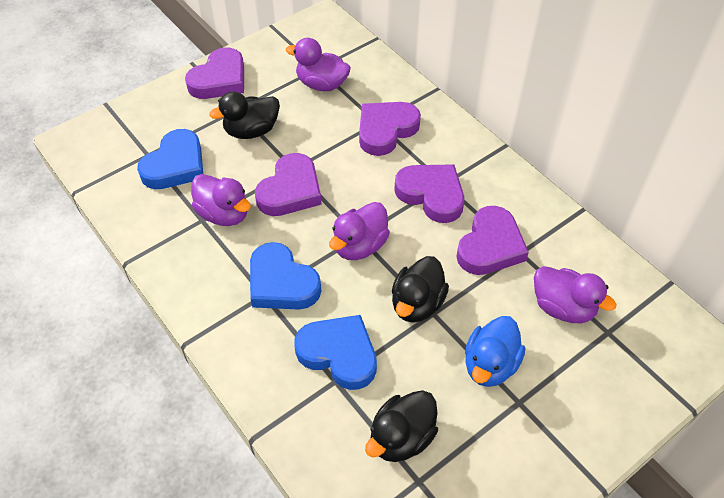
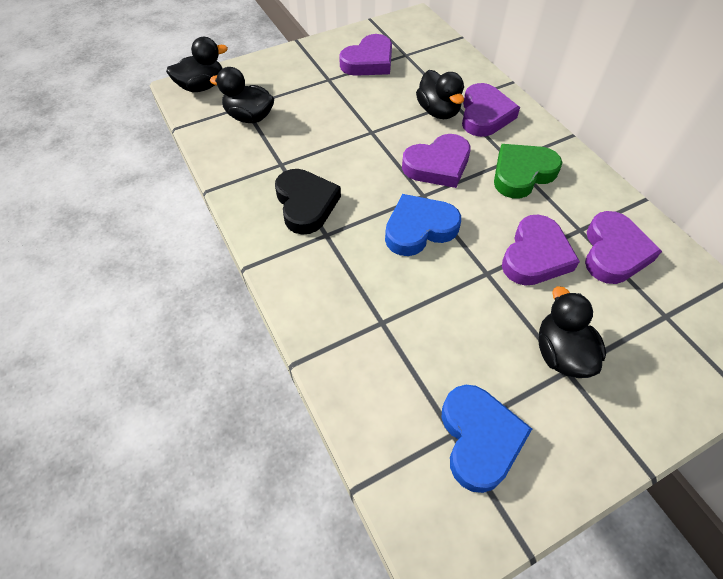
black duck: [209,91,280,139] [365,390,438,462] [392,256,449,323] = 3 -> [166,37,228,92] [210,67,274,123] [416,70,464,119] [538,286,606,378] = 4
black heart: none = 0 -> [275,169,341,235] = 1
blue duck: [465,316,525,387] = 1 -> none = 0
blue heart: [137,129,203,189] [250,242,321,310] [294,315,377,390] = 3 -> [385,194,461,256] [441,385,532,493] = 2
green heart: none = 0 -> [494,144,562,198] = 1
purple duck: [191,174,251,226] [286,38,351,91] [329,202,390,260] [534,266,616,323] = 4 -> none = 0

